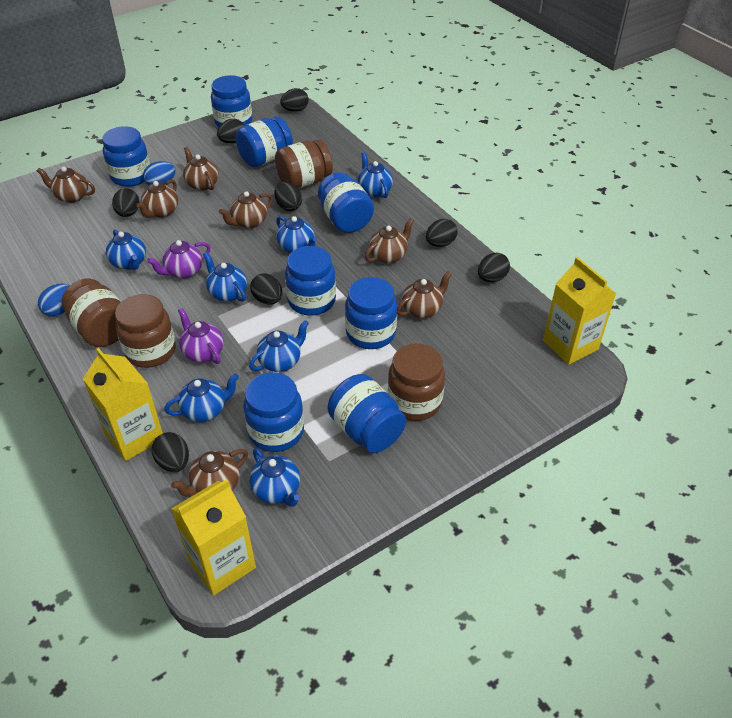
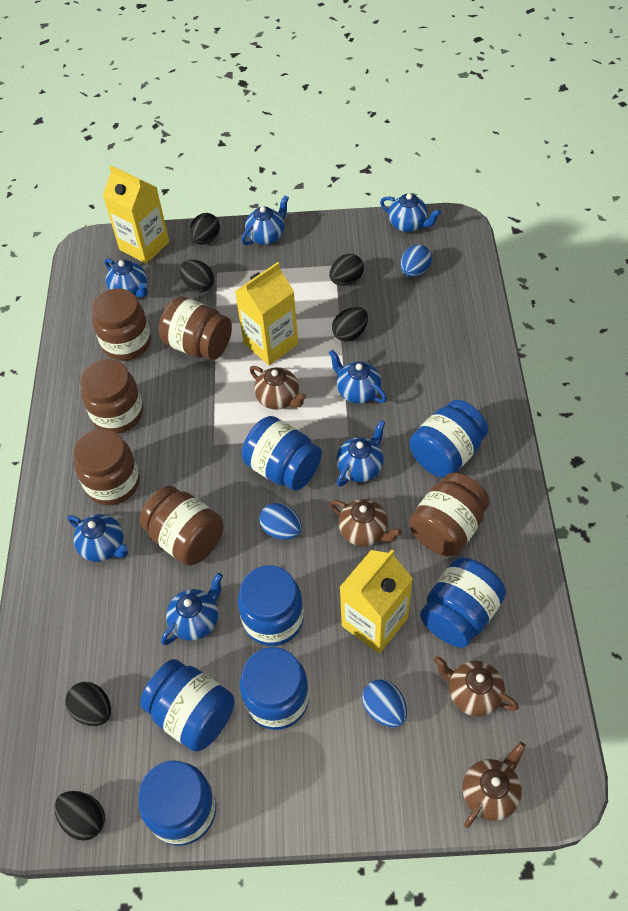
black egg: [112,188,139,217] [152,432,189,472] [217,119,244,143] [250,273,282,305] [274,182,302,211] [280,88,309,112] [426,219,458,247] [478,253,510,282] = 8 -> [54,791,105,841] [65,682,111,726] [180,260,214,292] [189,213,220,245] [329,254,364,285] [332,307,368,342] = 6
blue egg: [38,284,70,317] [143,161,175,186] = 2 -> [259,503,302,540] [362,679,407,727] [400,244,432,277] = 3
blue jar: [102,126,150,187] [211,75,252,128] [236,116,293,167] [243,372,304,452] [285,246,336,316] [318,172,374,233] [327,374,406,453] [345,277,397,349] = 8 -> [138,760,216,846] [140,659,235,752] [238,565,304,646] [240,647,309,730] [242,416,322,491] [409,400,488,478] [420,558,506,648] = 7
brown jar: [62,279,121,347] [115,294,176,368] [275,140,333,188] [388,344,445,421] = 4 -> [73,429,140,505] [80,359,143,434] [92,288,151,361] [140,486,224,566] [159,296,232,360] [409,472,490,556] = 6
brown teapot: [37,166,95,203] [136,179,178,218] [171,449,248,497] [183,147,219,191] [219,191,273,229] [365,218,414,264] [397,271,452,318] = 7 -> [250,366,307,410] [329,499,402,546] [434,656,519,717] [462,742,526,828] = 4
purple teapot: [147,240,211,279] [178,308,224,364] = 2 -> none = 0

